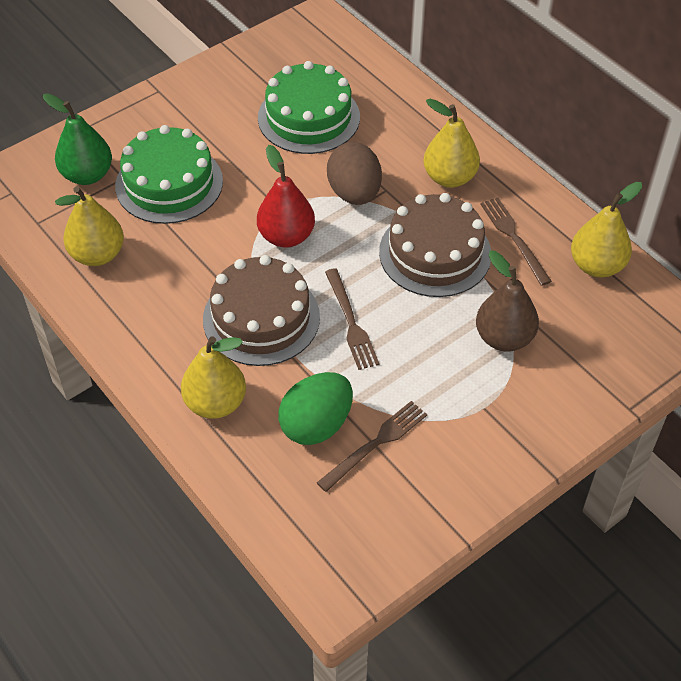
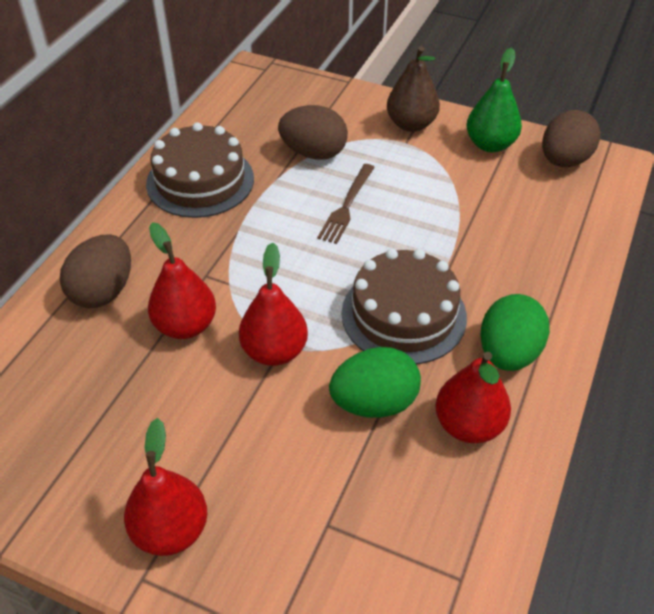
brown egg: [327,142,382,205] = 1 -> [60,235,131,308] [278,105,348,160] [542,110,601,167] = 3
brown fork: [317,401,427,492] [325,268,379,370] [480,198,552,286] = 3 -> [317,164,375,244] = 1
green cake: [115,125,223,224] [258,61,360,154] = 2 -> none = 0
green egg: [278,372,353,445] = 1 -> [329,347,421,418] [480,294,550,371] = 2
red pear: [257,145,315,248] = 1 -> [124,418,207,556] [148,222,216,339] [239,243,308,366] [435,352,511,443] = 4
yellow pear: [55,186,124,266] [181,336,246,419] [423,99,480,188] [571,182,642,277] = 4 -> none = 0

